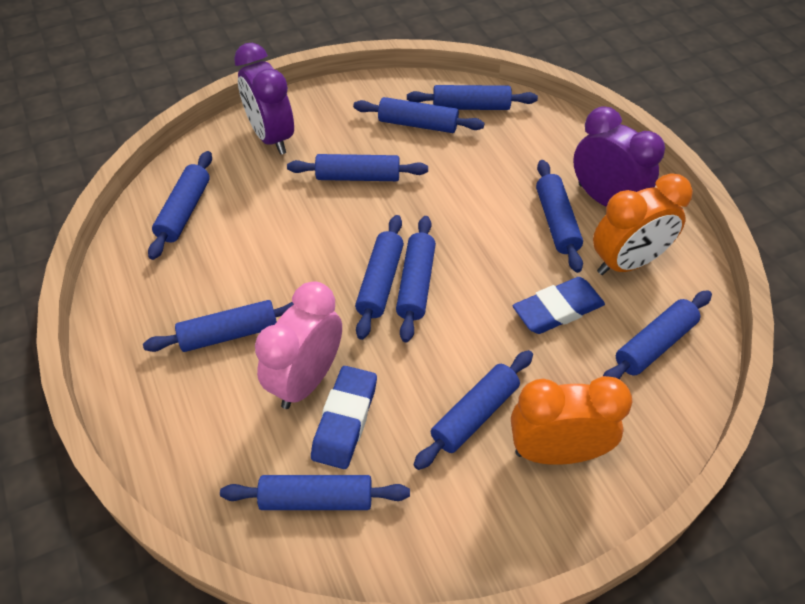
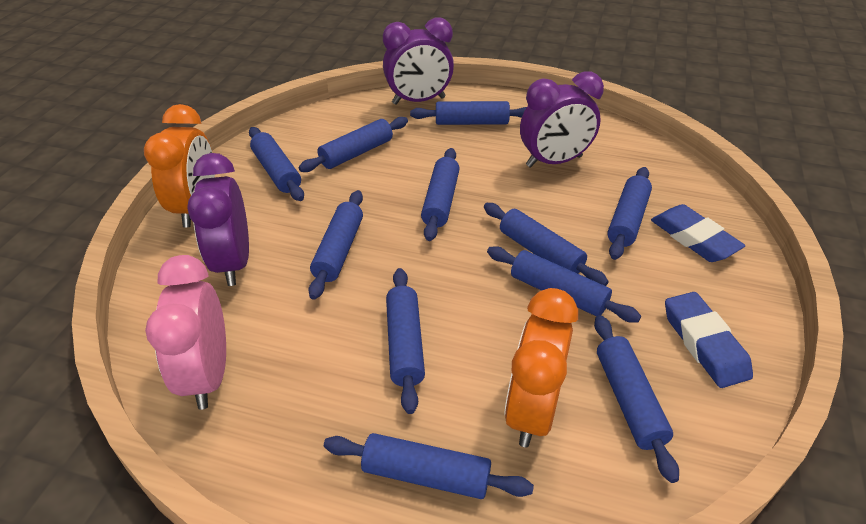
purple clock: [234,43,294,155] [573,106,665,206] = 2 -> [187,153,249,286] [383,18,454,105] [520,71,604,168] = 3

